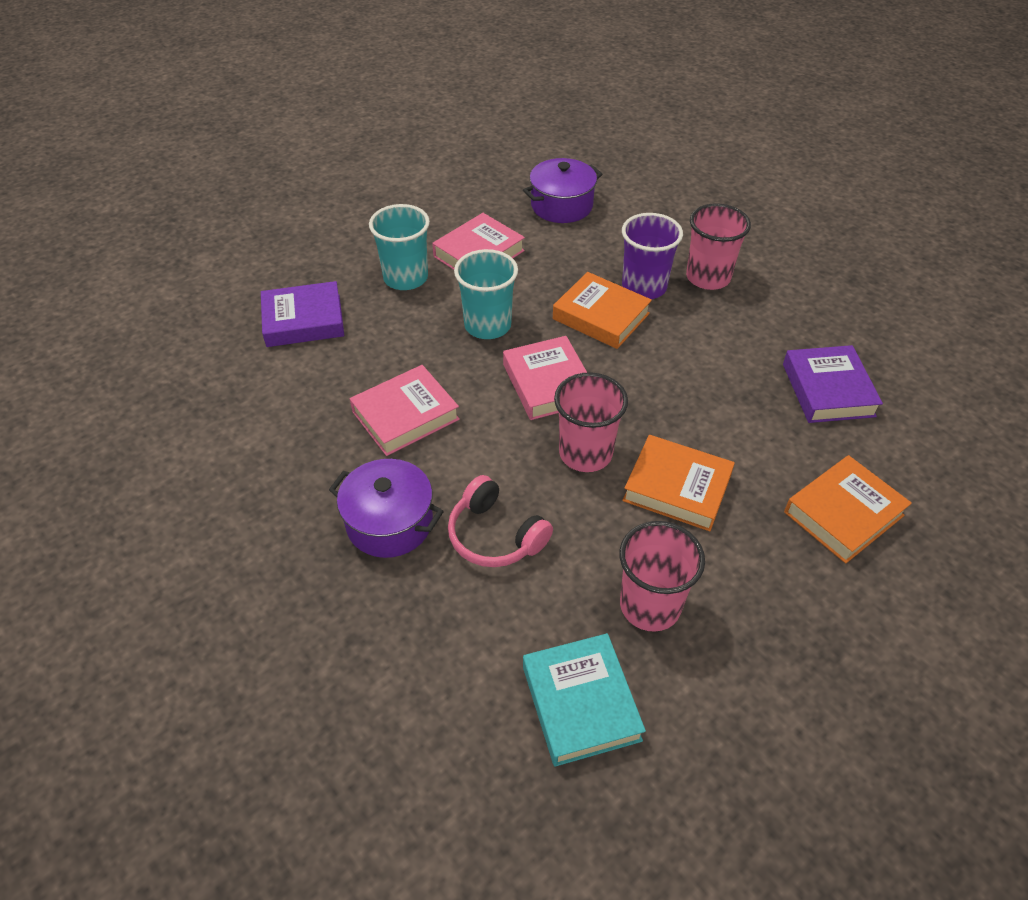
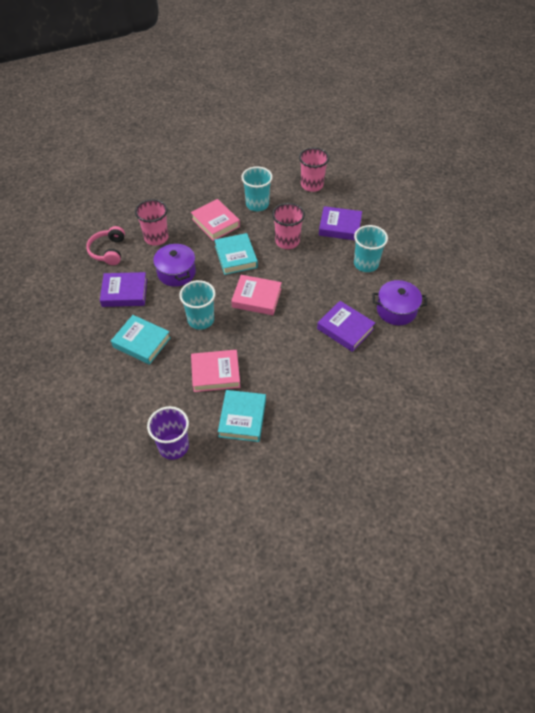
orange book: [553,272,652,349] [622,435,735,531] [784,455,912,564] = 3 -> none = 0
purple book: [261,281,345,347] [783,345,883,423] = 2 -> [100,272,147,307] [317,301,375,352] [319,206,362,240] = 3
turquoise book: [523,633,646,767] = 1 -> [111,315,171,365] [214,233,258,275] [218,390,266,442] = 3
turquoise cup: [369,204,430,290] [454,249,518,339] = 2 -> [179,280,216,330] [241,166,273,211] [354,225,388,272] = 3

